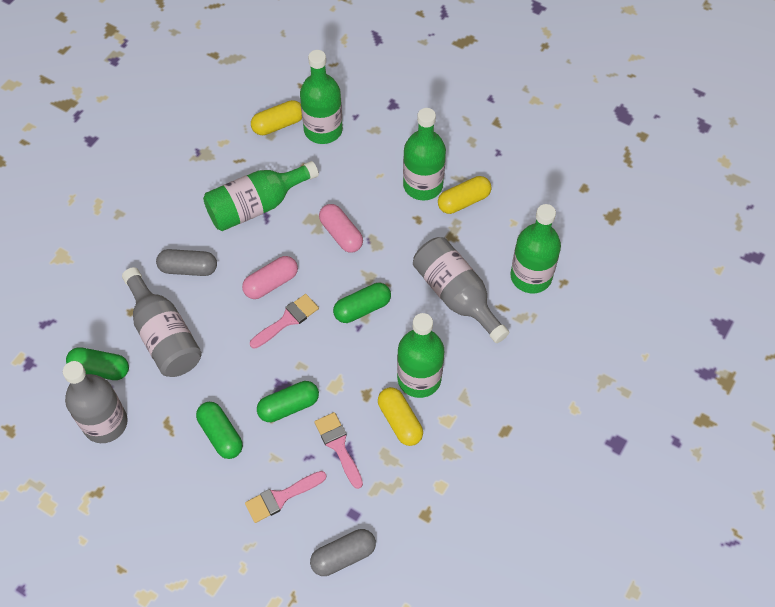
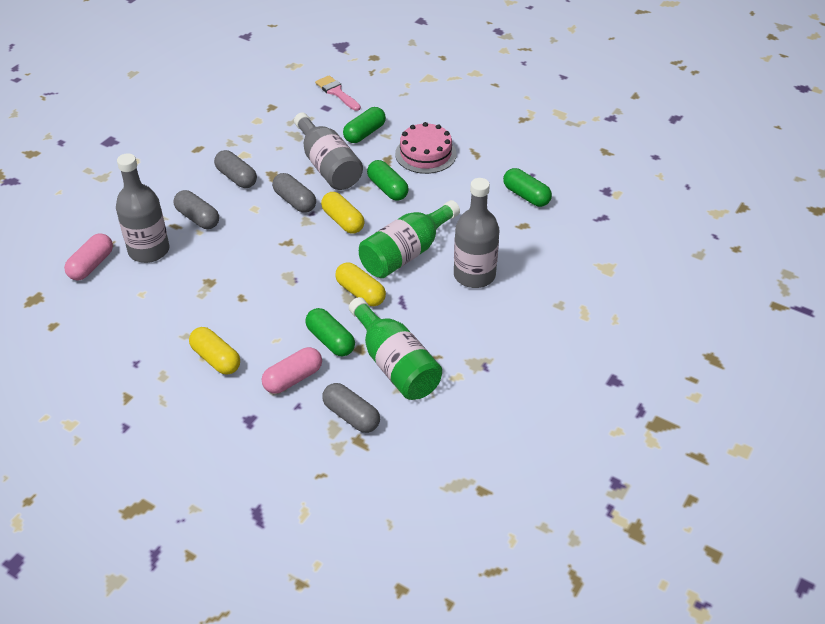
green bottle: [203,161,319,231] [300,50,343,144] [397,313,444,398] [403,108,446,200] [510,204,561,293] = 5 -> [349,297,442,400] [359,200,460,278] = 2
grey capsule: [156,249,217,276] [310,529,376,576] = 2 -> [173,190,219,229] [214,150,257,188] [272,173,316,213] [322,383,380,433] = 4
pink brush: [245,471,326,523] [250,294,319,349] [315,412,363,489] = 3 -> [315,75,361,111] = 1
pink cake: none = 0 -> [395,122,457,174] = 1

